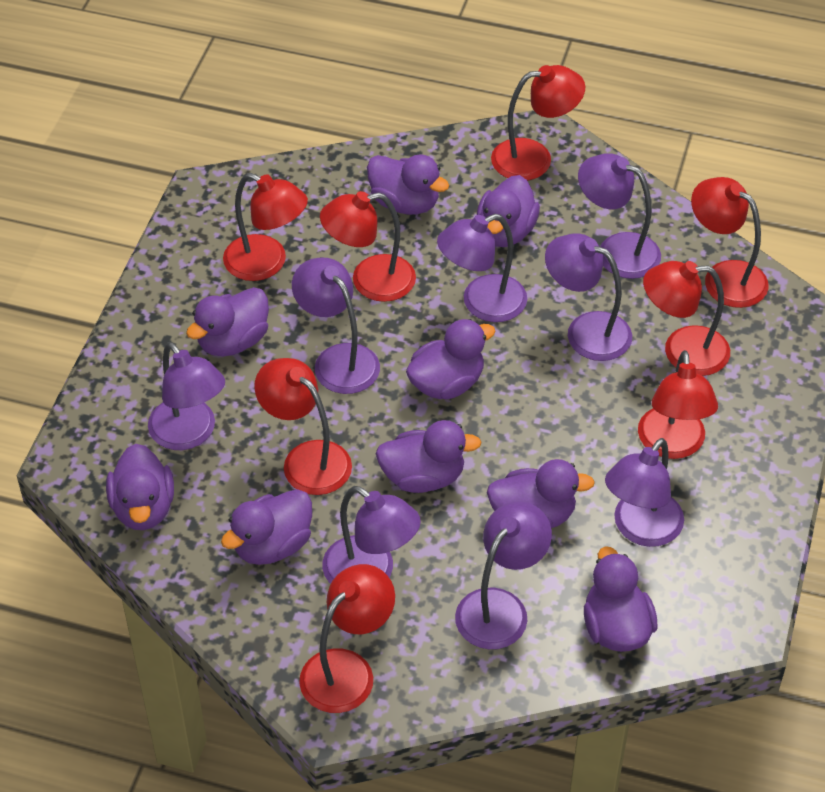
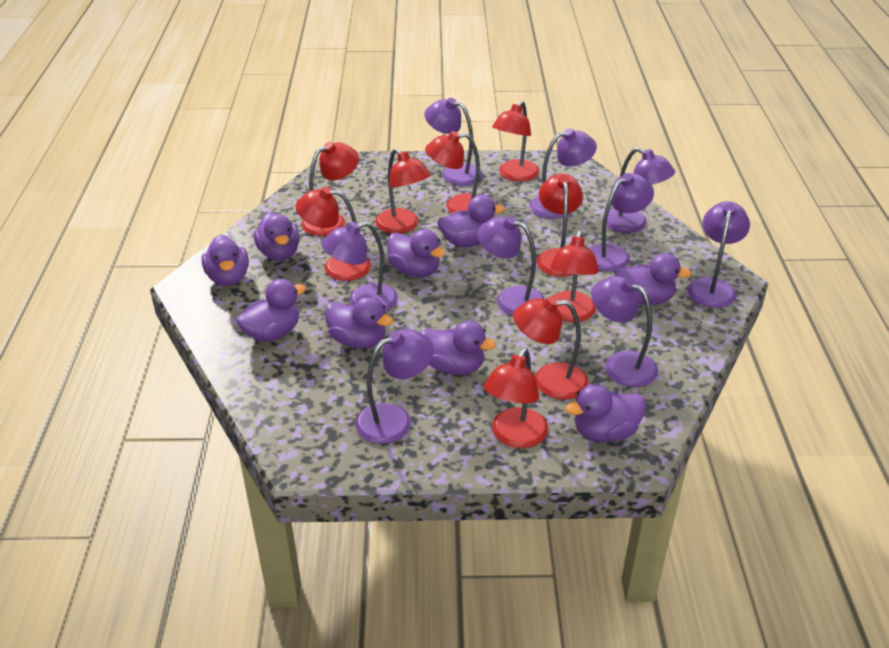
purple lamp: [148,342,225,450] [292,258,380,394] [322,486,421,584] [437,214,527,322] [455,501,552,649] [545,233,632,361] [578,153,661,279] [605,438,684,547] = 8 -> [322,222,398,312] [355,329,434,444] [425,98,483,186] [477,216,545,316] [529,128,597,219] [589,173,654,271] [592,276,658,387] [603,148,675,233] [687,201,750,308] = 9
red lamp: [223,173,308,281] [254,358,352,495] [299,564,395,713] [320,191,416,302] [491,65,585,181] [638,350,718,459] [643,261,730,376] [691,177,769,308] = 8 -> [296,187,371,281] [302,142,359,236] [375,148,431,233] [425,131,480,214] [484,348,548,448] [492,101,539,182] [513,296,589,400] [536,173,583,277] [550,231,599,322] = 9

